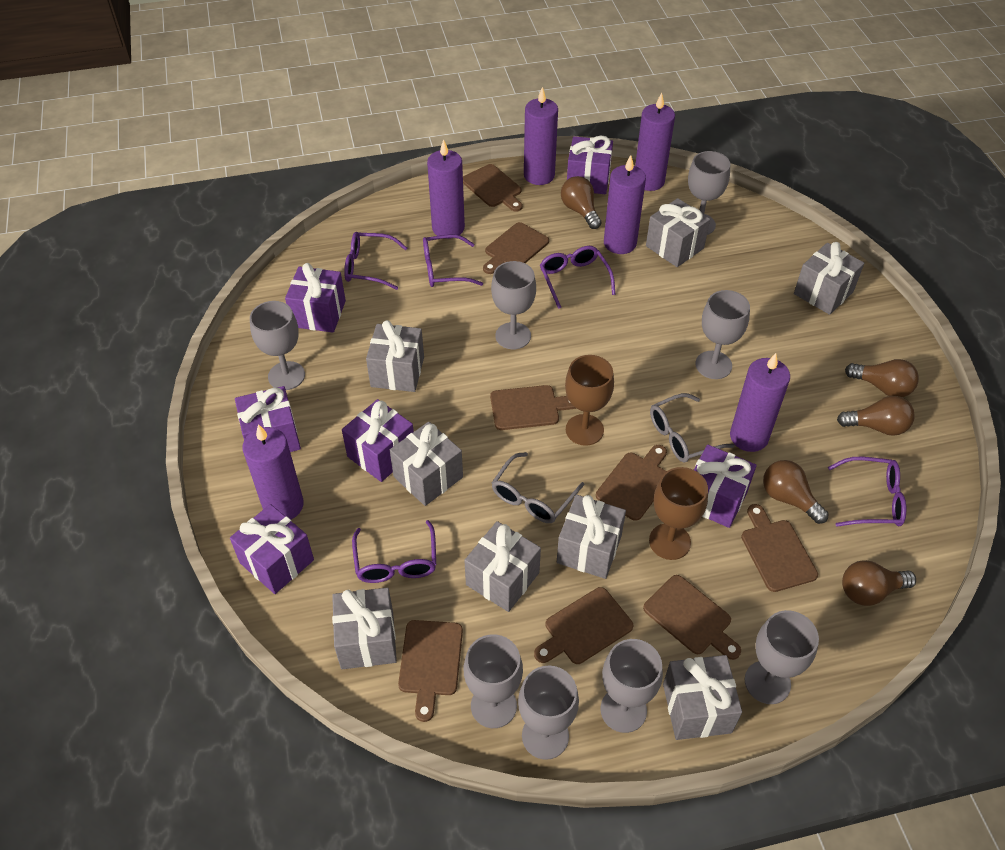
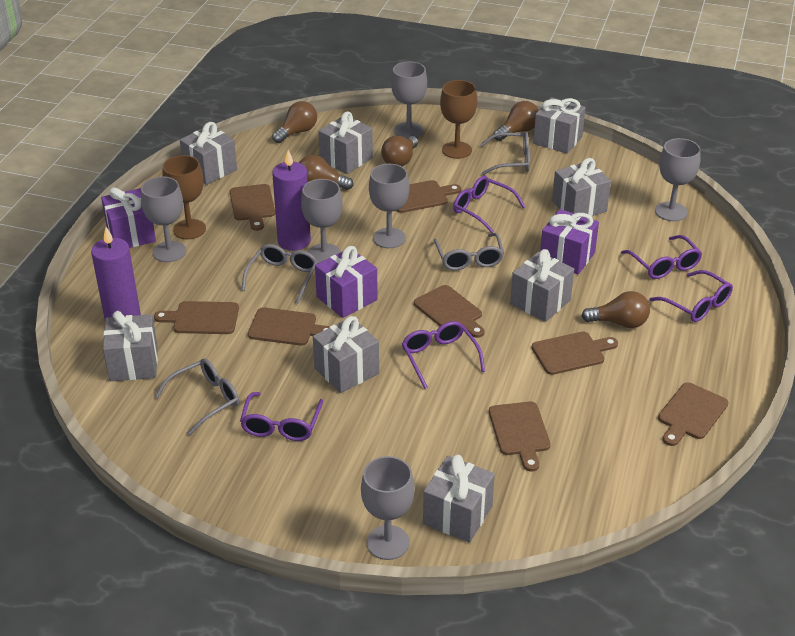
grey glasses: [492,452,584,523] [650,393,735,463] = 2 -> [155,359,239,435] [241,244,318,303] [434,233,504,271] [480,131,530,175] = 4
grey goblet: [250,301,305,390] [464,634,523,728] [491,261,536,349] [518,666,579,760] [600,639,663,733] [688,151,730,235] [695,290,750,379] [745,610,819,704] = 8 -> [141,176,186,262] [301,179,343,263] [361,456,415,560] [369,164,410,248] [391,61,427,138] [655,138,701,221] = 6
purple candle: [242,424,304,519] [427,139,465,239] [524,87,558,185] [604,155,646,254] [635,93,675,191] [730,353,790,452] = 6 -> [91,227,141,320] [272,150,311,251] = 2
purple gift: [230,504,314,594] [235,386,301,452] [285,263,346,333] [342,399,414,482] [567,135,613,194] [694,445,757,528] = 6 -> [101,187,156,248] [315,246,378,318] [540,209,599,275] = 3

